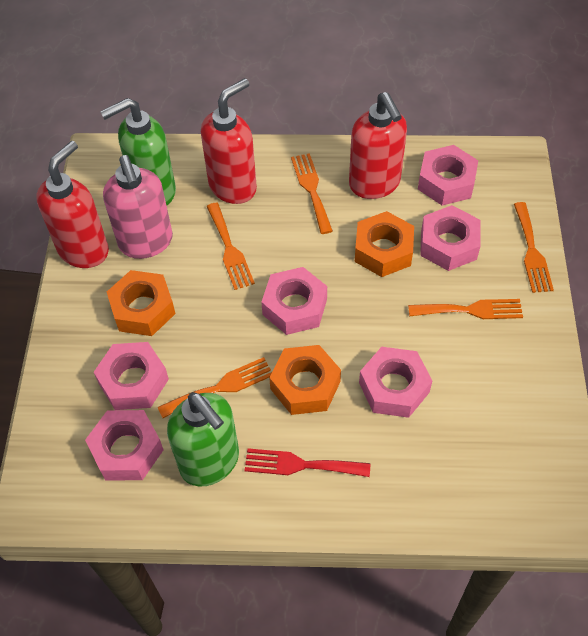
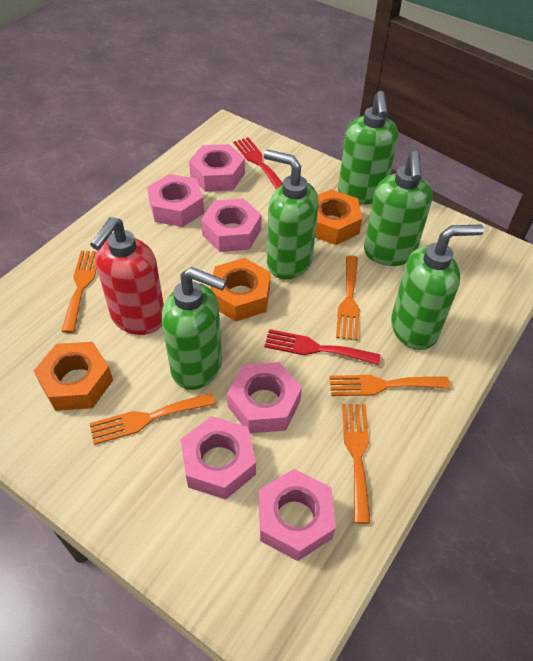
green soap dispenser: [100,98,176,205] [167,392,239,486] = 2 -> [162,267,226,390] [264,149,319,279] [338,91,398,205] [364,151,433,266] [391,225,484,350] = 5
pink soap dispenser: [103,155,173,259] = 1 -> none = 0
red fork: [244,448,370,477] = 1 -> [234,137,283,189] [264,329,380,365] = 2
red soap dispenser: [36,141,109,268] [201,78,257,204] [349,92,407,199] = 3 -> [90,217,164,335] = 1

